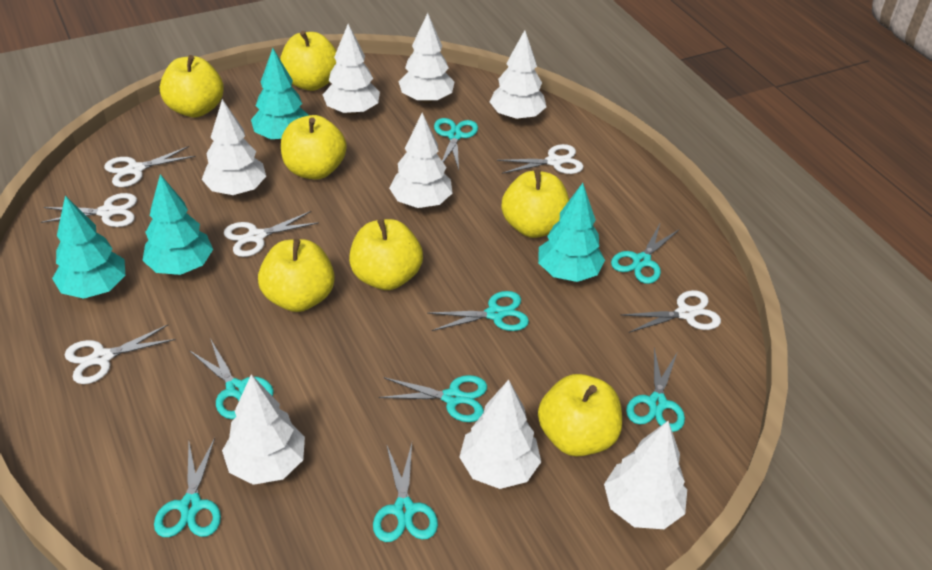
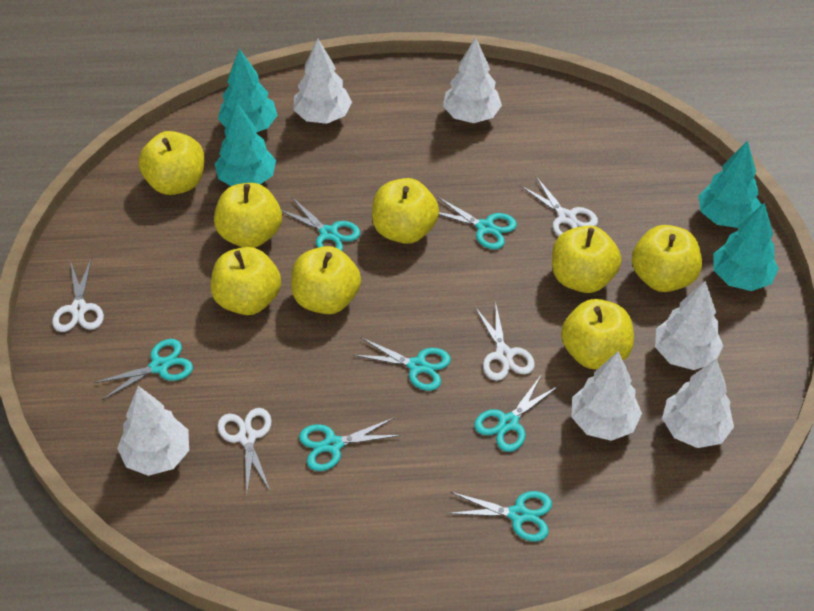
turquoise scissors: [154,438,221,537] [189,340,274,419] [373,444,438,542] [379,375,487,422] [427,291,529,331] [434,118,478,170] [611,224,679,284] [626,348,685,432] = 8 -> [94,339,193,400] [281,197,360,251] [299,417,402,471] [353,338,451,391] [438,197,517,249] [447,491,552,542] [474,374,559,452] = 7
white scissors: [41,193,137,227] [65,325,175,384] [104,146,196,187] [224,211,319,257] [497,144,584,174] [621,290,721,333] = 6 -> [52,260,104,332] [218,408,272,493] [475,305,535,381] [521,177,598,236] = 4
white tree: [202,99,266,195] [222,374,305,485] [323,24,380,115] [389,113,452,208] [399,13,455,103] [459,380,541,489] [490,30,546,121] [604,421,687,529] = 8 -> [117,386,189,476] [293,38,352,124] [443,37,502,123] [572,351,642,441] [655,281,723,370] [662,359,734,448] = 6
yellow apple: [160,55,224,117] [258,239,335,312] [280,31,336,91] [281,115,347,180] [349,219,423,290] [502,169,569,238] [538,374,622,456] = 7 -> [139,131,205,195] [211,247,281,315] [214,183,282,248] [291,246,361,314] [372,178,439,244] [552,226,621,293] [561,299,634,369] [632,225,702,292] = 8

